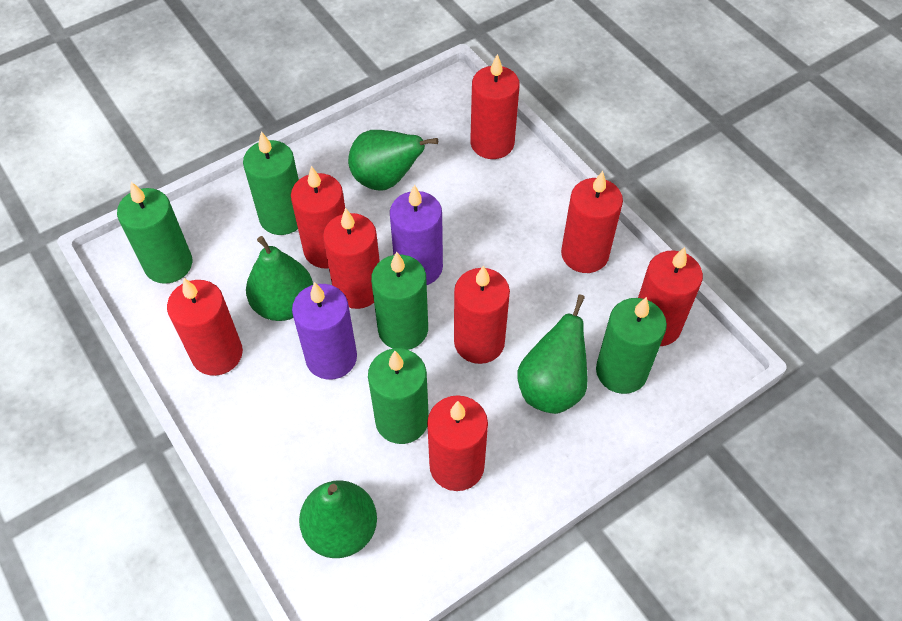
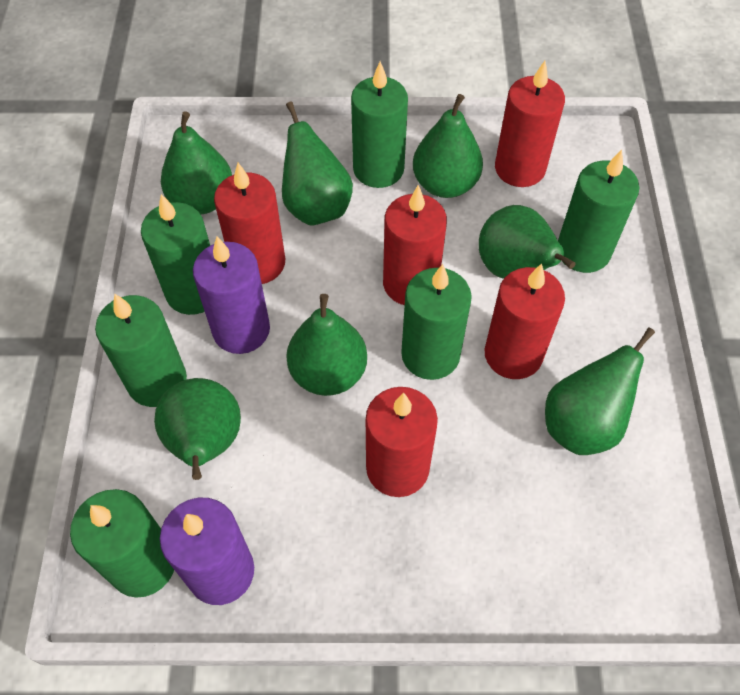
green candle: [117,182,192,284] [243,131,299,235] [368,348,429,444] [371,251,428,350] [596,297,667,394] = 5 -> [70,489,174,598] [95,294,187,407] [141,194,210,315] [351,61,408,188] [401,264,472,380] [558,150,639,273] = 6
green pear: [246,236,313,321] [299,480,377,558] [348,130,438,191] [517,295,588,414] = 4 -> [154,378,241,480] [161,111,232,214] [282,101,353,225] [286,294,367,396] [413,94,483,198] [479,205,576,279] [545,327,655,455] = 7
red candle: [167,278,243,376] [291,166,345,269] [323,208,380,309] [427,395,488,491] [454,265,510,364] [470,54,520,159] [561,171,623,273] [638,247,703,346] = 8 -> [214,163,285,284] [366,387,438,497] [383,185,447,305] [484,263,565,379] [495,61,565,187] = 5

